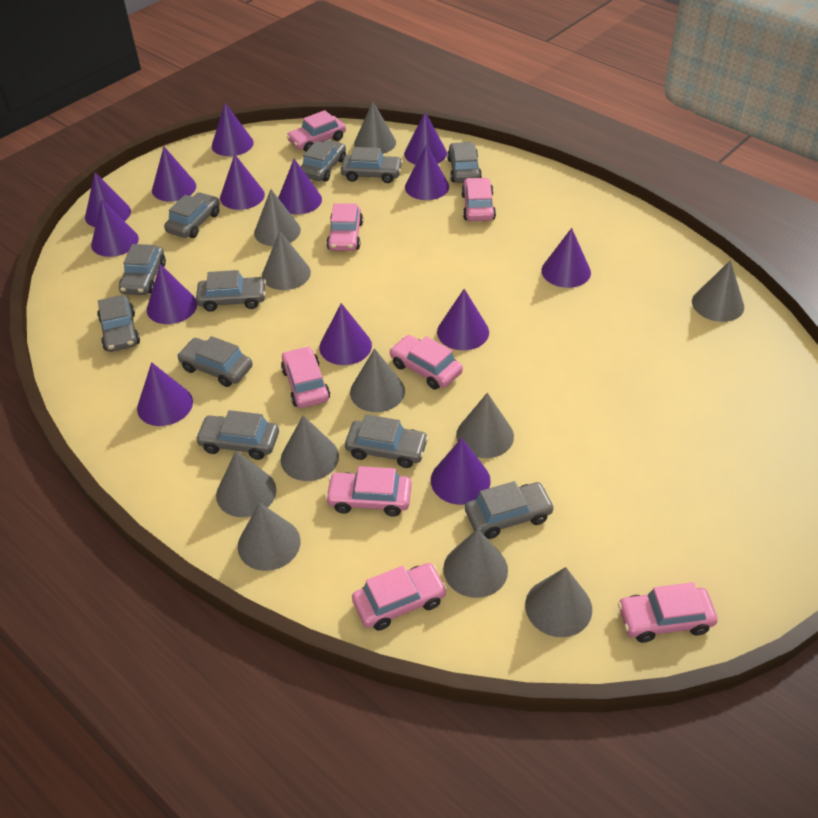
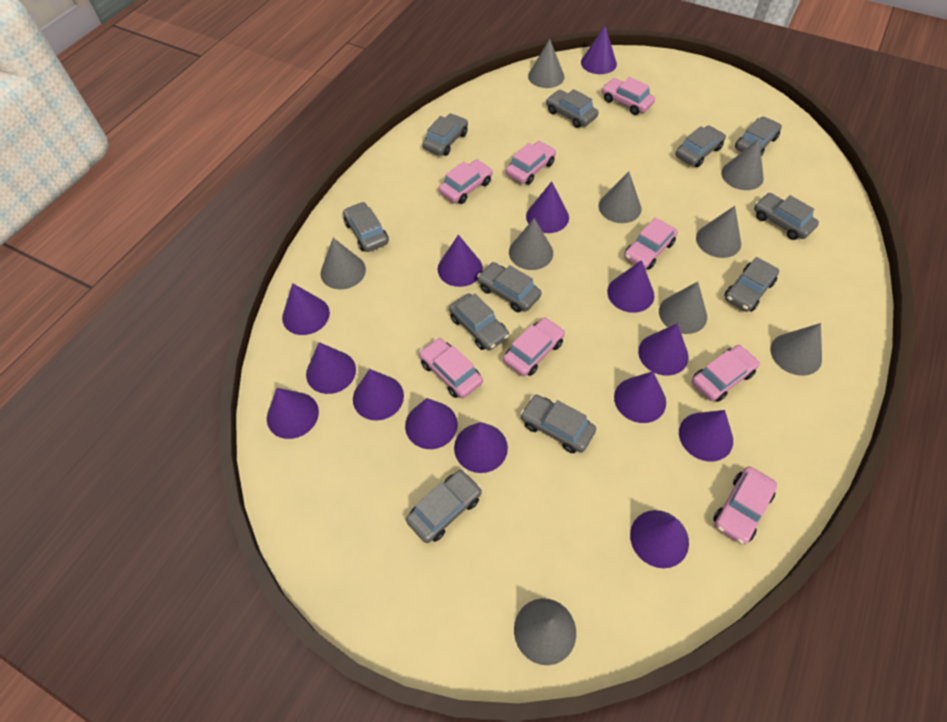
grey cone: [216,451,276,517] [238,503,301,571] [254,189,301,246] [262,231,311,290] [281,416,339,481] [350,348,405,412] [354,101,396,154] [443,529,508,598] [456,393,514,458] [525,567,592,637] [692,260,744,322] = 11 -> [321,238,366,290] [509,218,553,270] [514,598,576,665] [528,39,565,88] [599,172,641,223] [659,282,707,334] [696,206,741,258] [721,139,764,190] [770,323,822,376] = 9

